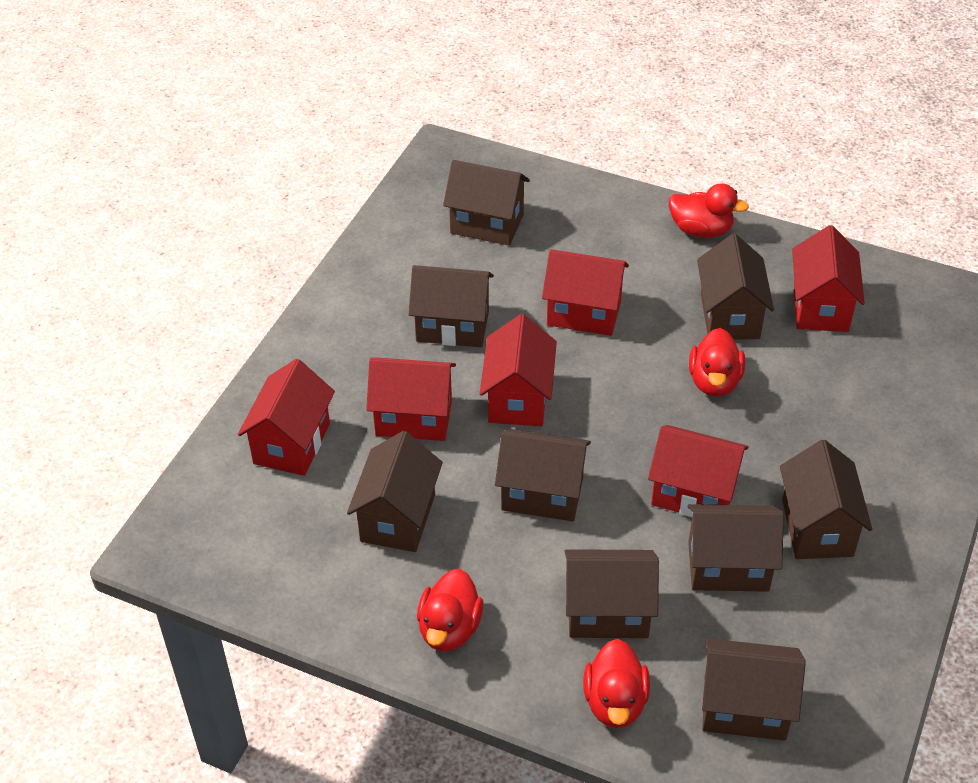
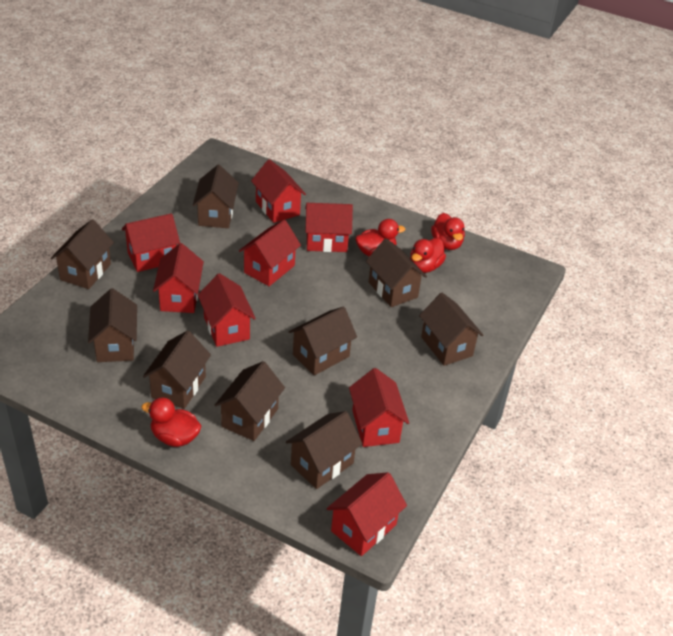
red house: [238,359,335,476] [366,358,456,441] [480,314,557,426] [542,249,629,336] [648,425,748,517] [792,225,865,332] = 6 -> [122,213,180,272] [153,243,204,313] [198,273,256,347] [239,220,301,286] [251,159,306,223] [305,203,353,252] [327,472,407,556] [349,368,409,447] = 8

